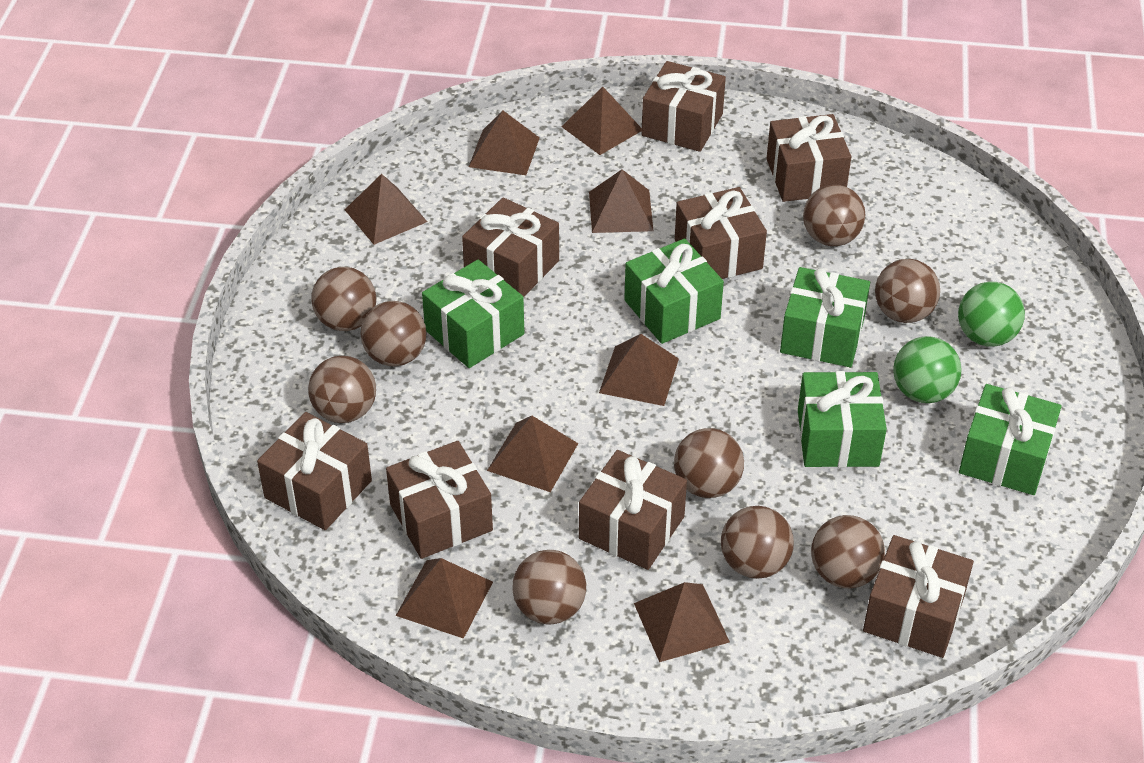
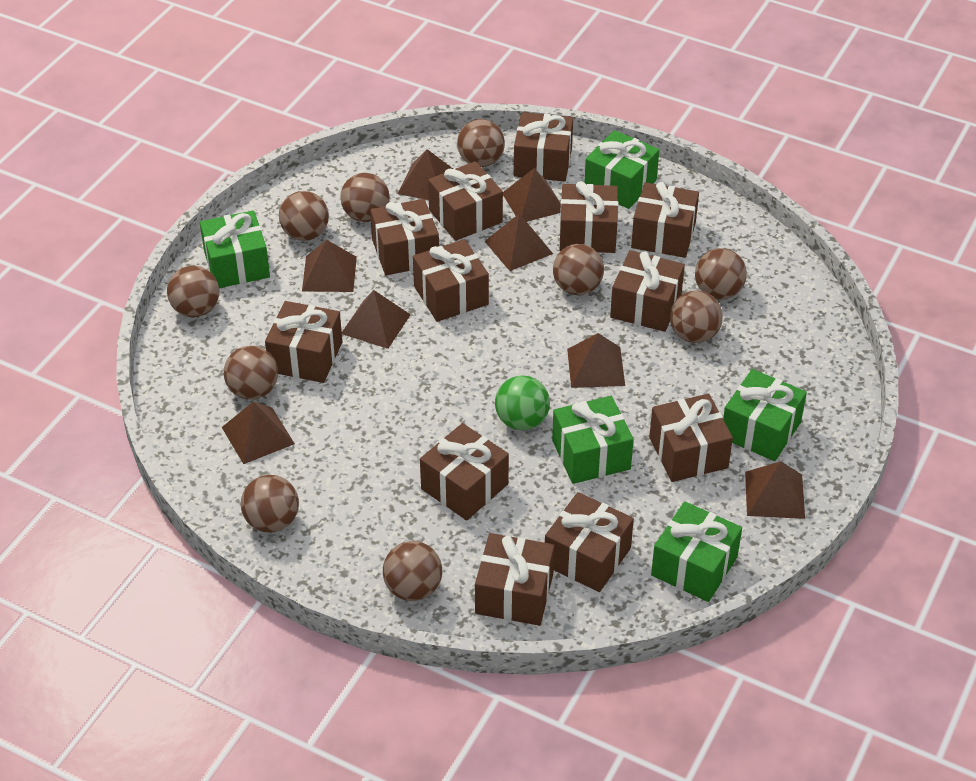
brown ball: [308,356,376,423] [311,267,376,331] [361,301,427,367] [512,550,586,625] [674,428,744,498] [721,506,794,579] [803,184,865,246] [811,515,885,588] [875,259,940,323] = 9 -> [167,265,219,318] [224,346,278,400] [241,475,299,533] [279,191,329,241] [340,173,390,222] [383,541,442,601] [457,119,505,167] [553,244,604,295] [670,291,723,343] [695,248,747,300] = 10
brown gift: [257,412,372,530] [386,441,493,559] [462,197,559,297] [579,450,687,570] [641,61,726,152] [675,187,767,279] [767,114,851,202] [863,535,974,658] = 8 -> [265,301,342,383] [370,199,439,275] [413,239,489,322] [420,423,509,520] [428,161,503,241] [475,533,555,626] [514,112,573,182] [545,492,634,592] [560,181,618,253] [610,250,685,332] [631,182,699,258] [649,394,733,482] = 12
green ball: [893,336,962,403] [958,282,1025,347] = 2 -> [495,375,550,430] = 1

